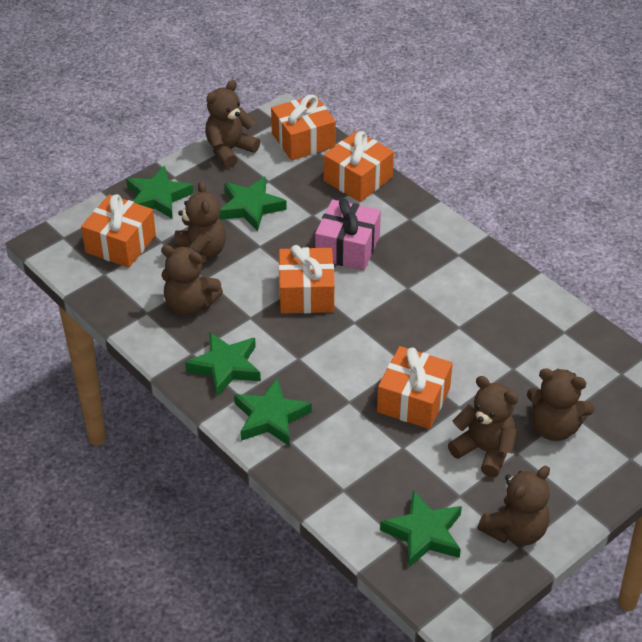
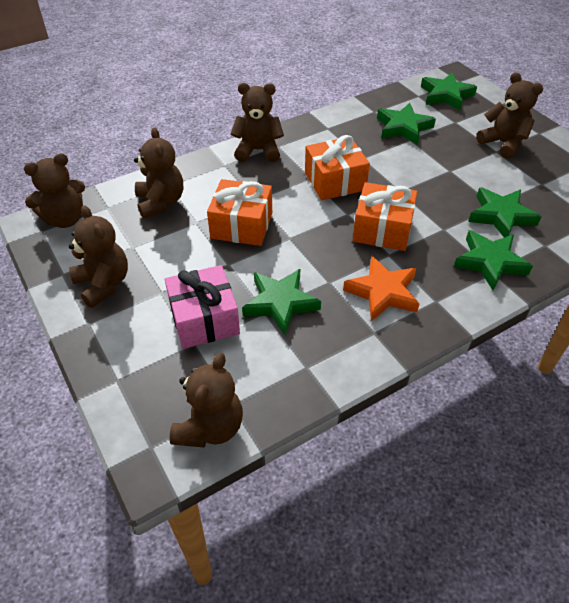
orange gift: [81,194,156,268] [271,94,336,160] [279,245,334,314] [324,131,394,202] [377,346,453,429] = 5 -> [207,179,272,246] [305,135,370,200] [353,182,417,251] = 3
orange star: none = 0 -> [343,256,419,322] = 1

